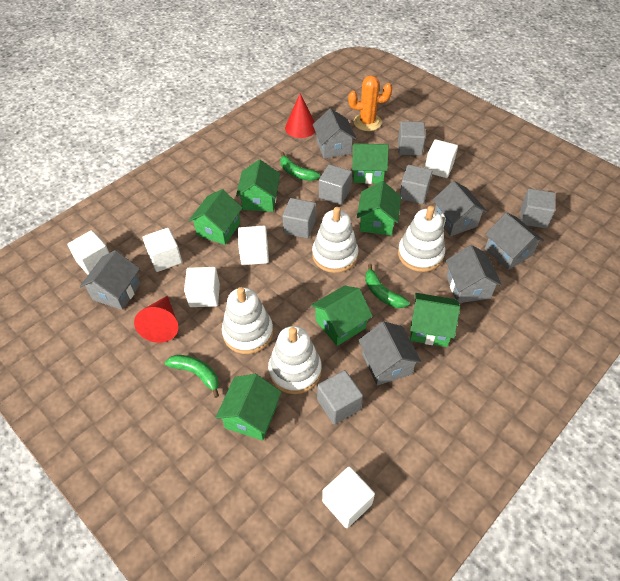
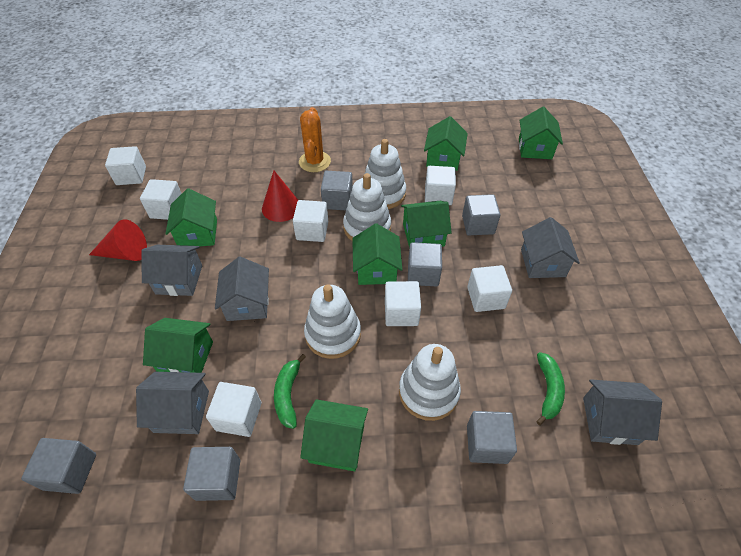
green banana: [165,355,219,398] [280,152,320,181] [365,264,410,308] = 3 -> [274,354,306,429] [536,352,565,425] = 2
grey house: [80,250,141,310] [313,108,357,159] [358,321,422,386] [433,181,487,236] [446,245,502,303] [485,212,544,270] = 6 -> [136,372,209,434] [141,245,202,296] [215,257,269,321] [521,217,580,278] [583,379,662,445] = 5
white cube: [67,230,109,275] [143,228,182,272] [184,267,220,307] [238,226,269,265] [322,466,375,528] [425,139,458,178] = 6 -> [105,146,146,185] [140,179,182,220] [206,382,261,437] [293,200,328,242] [385,281,421,326] [425,166,456,205] [467,265,512,312] = 7

